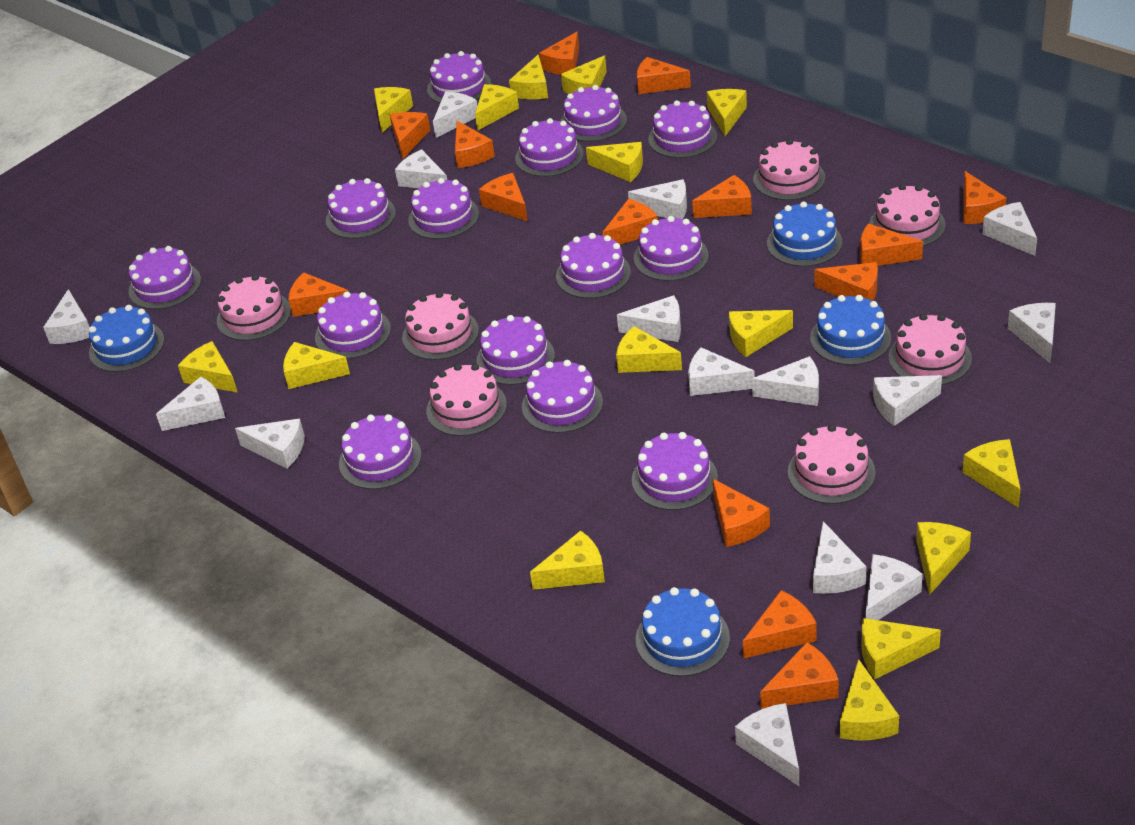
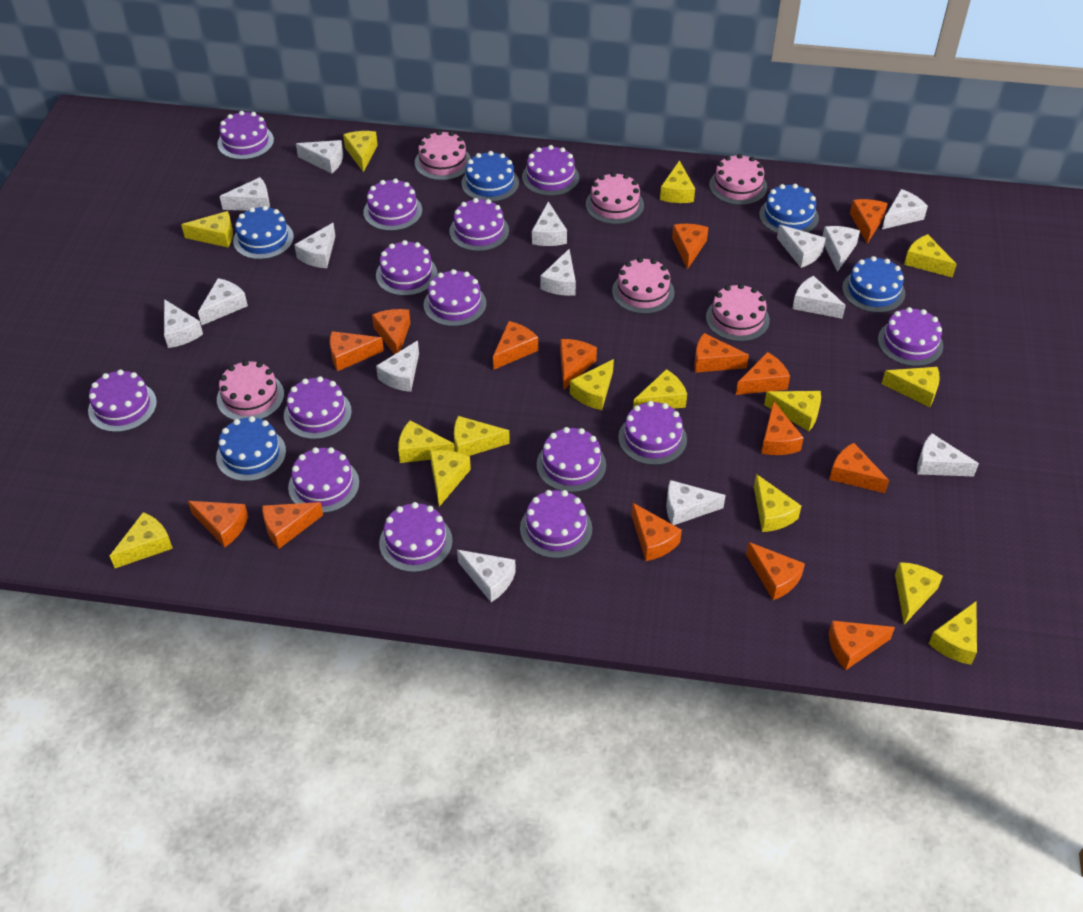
blue cake: [89,305,164,372] [636,587,730,677] [767,201,842,267] [810,295,891,365] = 4 -> [216,416,286,481] [233,206,294,260] [461,151,519,202] [759,184,819,233] [842,256,905,313] = 5
orange cheese: [288,272,349,317] [390,112,430,159] [455,121,495,168] [479,173,528,221] [539,32,579,75] [602,199,658,245] [637,57,691,94] [692,175,752,218] [713,479,770,547] [743,590,817,659] [760,642,839,709] [815,262,878,301] [860,223,923,266] [963,171,1007,224] = 14 -> [188,501,248,547] [262,502,323,549] [330,331,384,371] [372,309,410,355] [493,321,538,370] [560,339,597,389] [631,503,682,561] [672,224,709,269] [694,333,749,373] [736,352,790,395] [746,542,805,600] [761,401,804,455] [828,620,895,670] [829,443,889,493] [850,199,888,244] = 15
pink cake: [217,274,291,341] [402,292,479,360] [426,364,507,436] [753,139,825,200] [788,424,876,504] [870,184,945,246] [889,314,972,385] = 7 -> [217,360,284,420] [415,130,471,180] [586,172,644,224] [612,257,674,314] [706,284,770,342] [709,154,767,205] = 6

